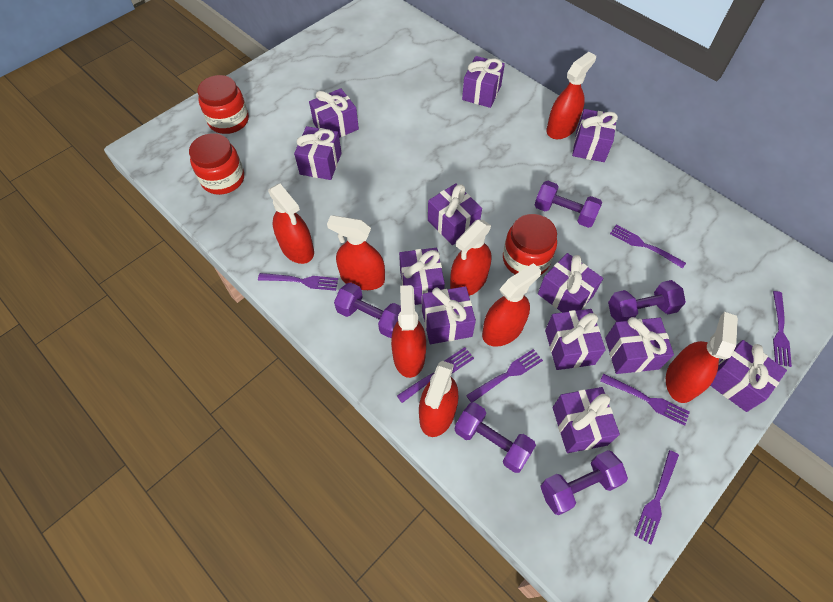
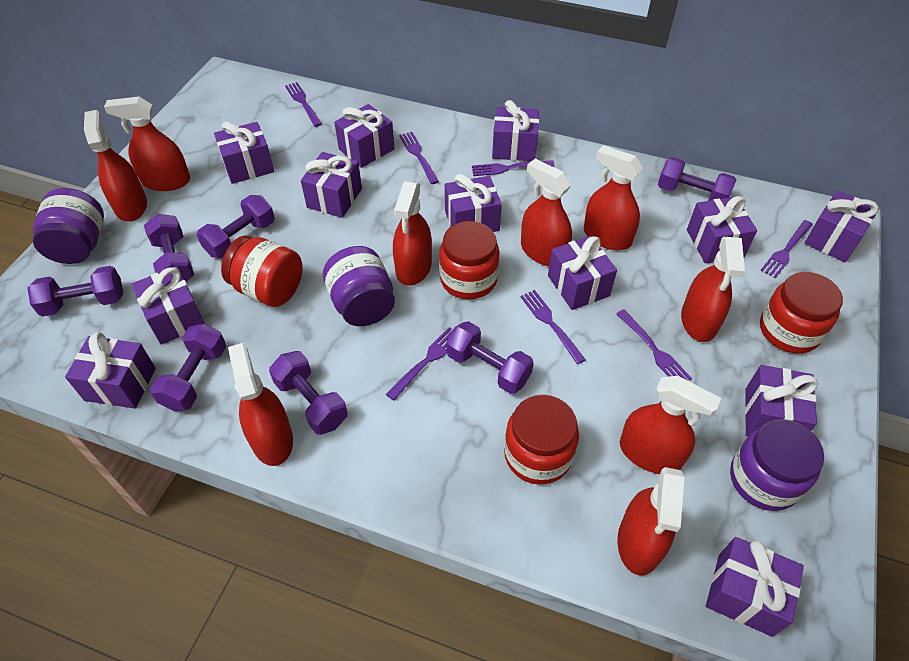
purple dumbbell: [334,282,401,338] [455,402,536,473] [535,181,602,228] [540,450,628,515] [608,280,686,322] = 5 -> [27,266,123,317] [144,214,194,282] [150,324,226,411] [196,195,275,258] [269,351,348,435] [446,321,534,394] [658,157,736,201] = 7
purple jar: none = 0 -> [33,188,104,264] [323,246,395,326] [730,419,824,511] = 3
red jar: [189,133,244,195] [197,75,249,134] [503,214,557,275] = 3 -> [221,235,303,307] [439,221,500,299] [504,395,579,485] [760,272,843,354] = 4
red spray bottle: [268,184,314,264] [327,215,385,290] [391,285,426,378] [419,361,458,437] [450,220,491,296] [482,263,541,347] [546,52,596,139] [666,312,738,403] = 8 -> [84,110,147,222] [104,97,190,191] [228,343,293,466] [393,181,432,286] [521,159,572,266] [584,145,643,250] [618,467,684,576] [620,376,721,474] [681,237,745,342] = 9

